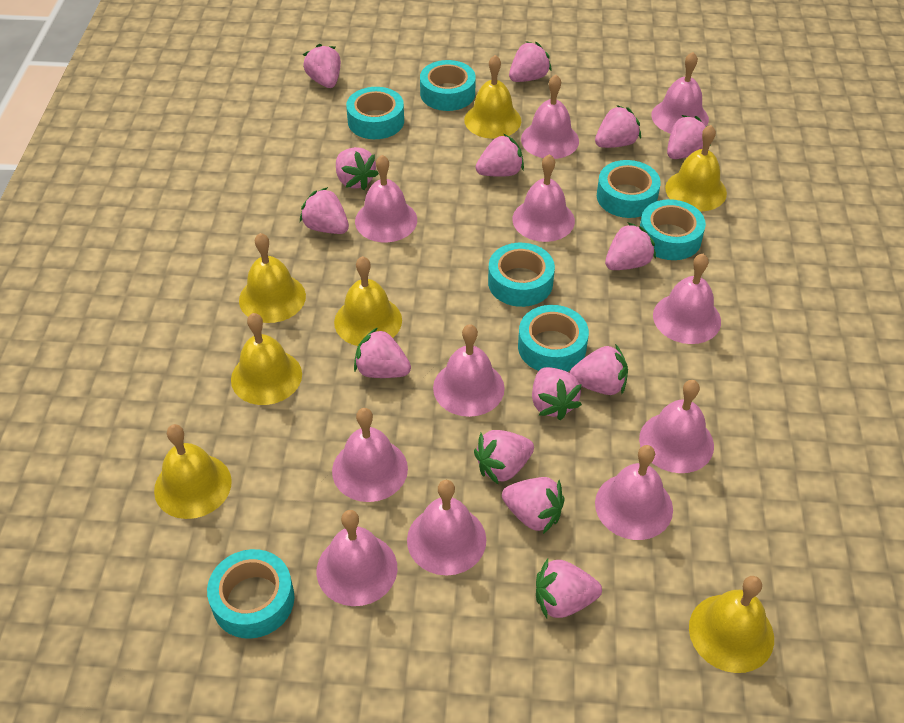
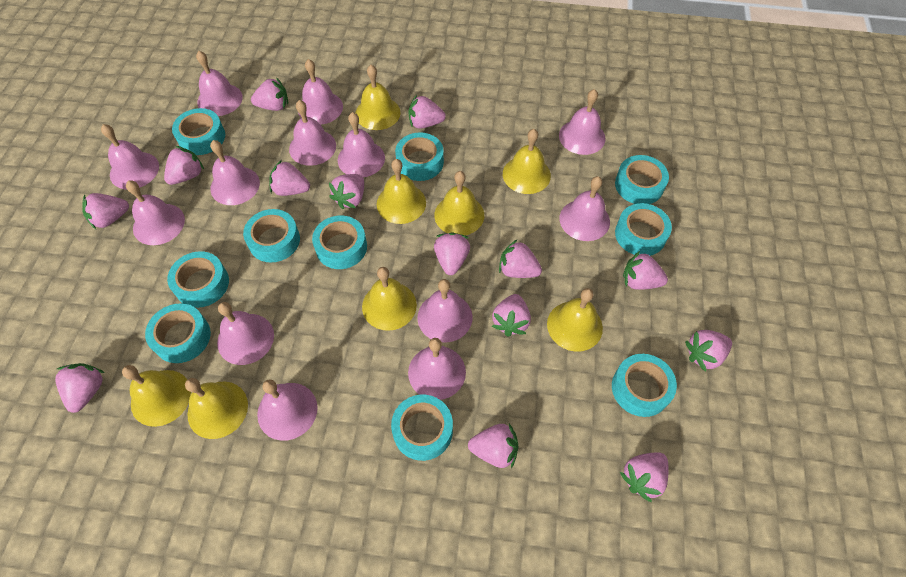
pink bell: [317,510,397,606] [332,408,408,502] [355,155,417,242] [407,480,486,576] [433,324,505,417] [512,154,575,242] [521,75,579,159] [595,445,673,540] [639,380,714,473] [651,52,709,134] [653,254,721,344] = 11 -> [101,124,159,189] [126,180,185,245] [196,51,243,116] [210,140,260,205] [217,302,274,365] [257,379,318,441] [289,100,336,166] [298,59,343,125] [338,112,385,177] [408,338,466,400] [417,279,472,342] [559,89,605,155] [560,176,610,241] = 13
turquoise tape: [207,549,295,639] [346,87,404,139] [420,60,476,111] [488,243,555,307] [518,305,589,372] [597,160,661,218] [640,199,706,260] = 7 -> [145,303,211,363] [167,251,229,308] [172,108,225,155] [243,209,300,262] [312,216,367,269] [391,395,453,461] [395,133,444,181] [612,354,677,417] [615,155,669,204] [615,203,672,256] = 10
yellow bell: [154,424,232,519] [231,313,302,405] [239,233,306,323] [334,256,402,346] [464,55,521,139] [665,125,727,211] [689,576,774,673] = 7 -> [122,365,191,427] [185,378,248,439] [355,65,401,130] [362,267,417,331] [377,159,426,224] [434,171,484,235] [503,129,551,194] [547,288,603,352] = 8

